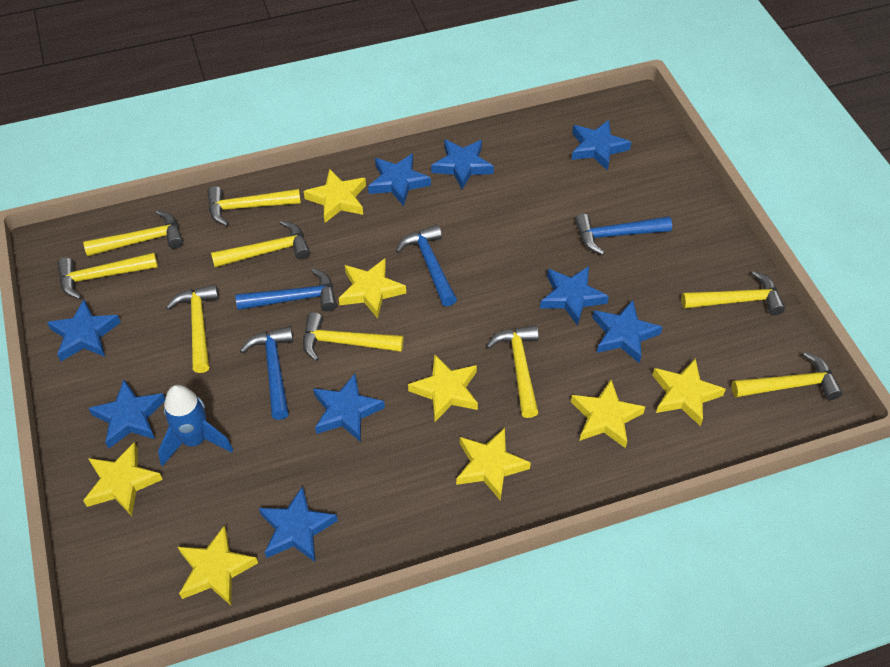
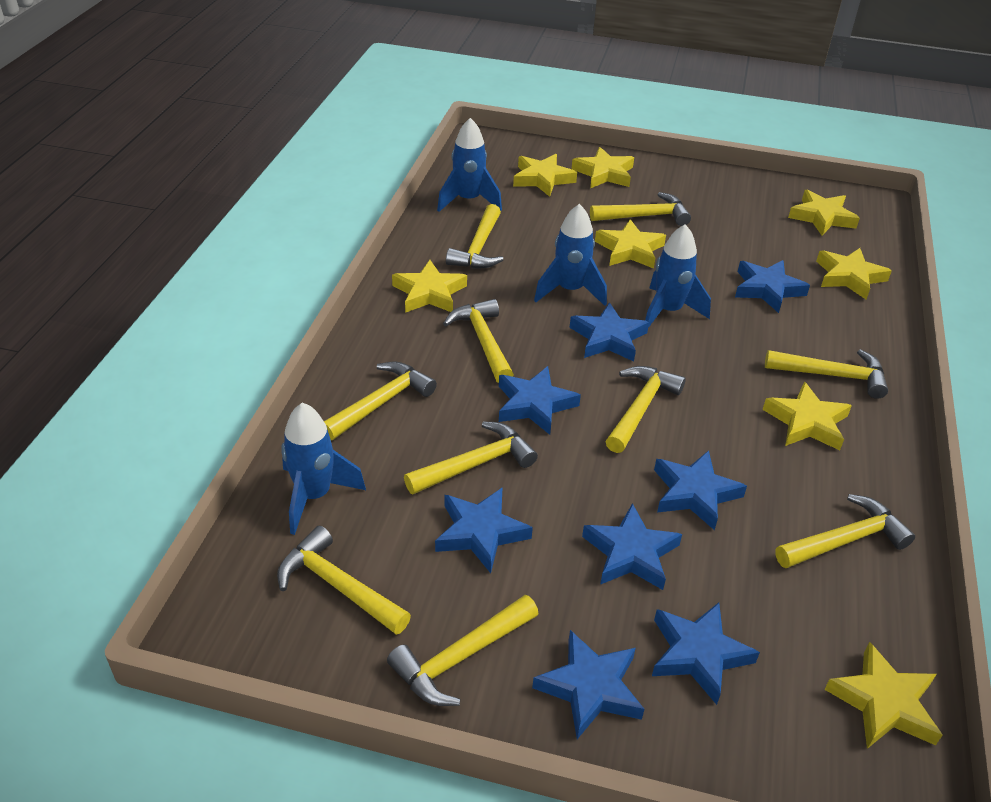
blue hammer: [235,268,337,311] [240,326,293,420] [396,224,457,306] [575,214,672,255] = 4 -> none = 0
blue rocket: [158,385,233,466] = 1 -> [281,403,366,535] [437,118,502,212] [534,204,607,306] [645,224,711,328] = 4
blue star: [47,299,121,361] [88,380,165,449] [259,486,338,562] [313,374,385,442] [368,153,431,206] [431,139,494,189] [540,266,609,326] [572,120,631,171] [592,300,662,363] = 9 -> [435,487,533,573] [499,366,581,435] [532,630,644,739] [570,302,649,362] [582,503,682,590] [652,602,760,705] [654,450,747,530] [735,260,810,313] = 8
yellow hammer: [57,252,158,299] [83,210,183,256] [166,284,219,373] [208,186,301,226] [211,220,310,267] [303,312,404,361] [486,325,539,418] [681,271,785,315] [732,352,842,400] = 9 -> [277,526,411,635] [324,362,437,440] [387,595,539,706] [404,422,538,494] [443,299,514,383] [446,204,504,268] [590,192,691,226] [605,366,686,453] [765,349,888,399] [775,494,915,568] = 10

